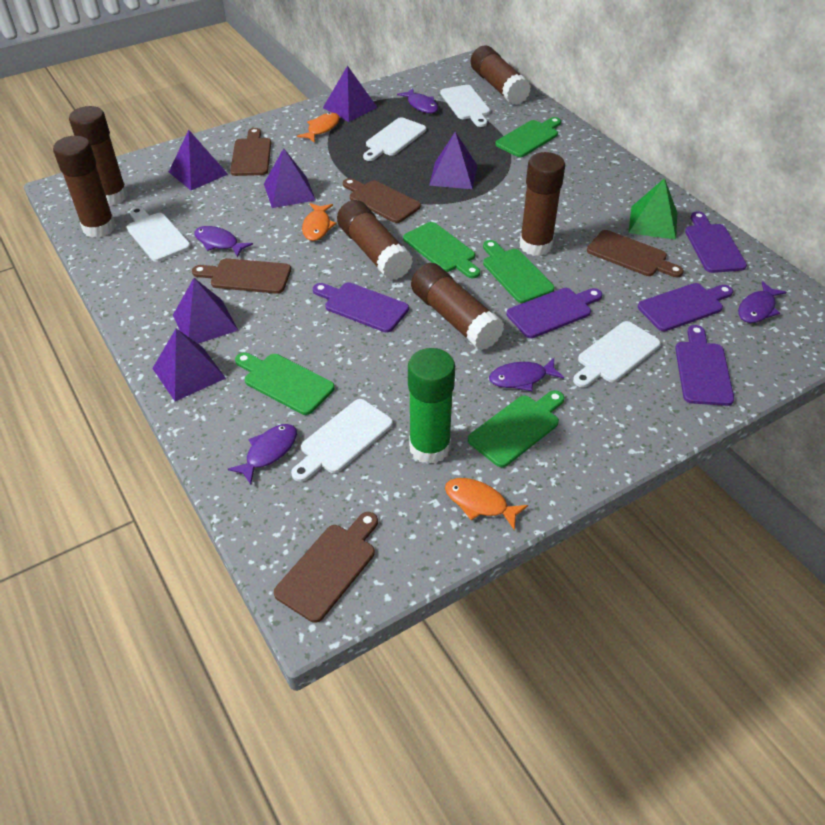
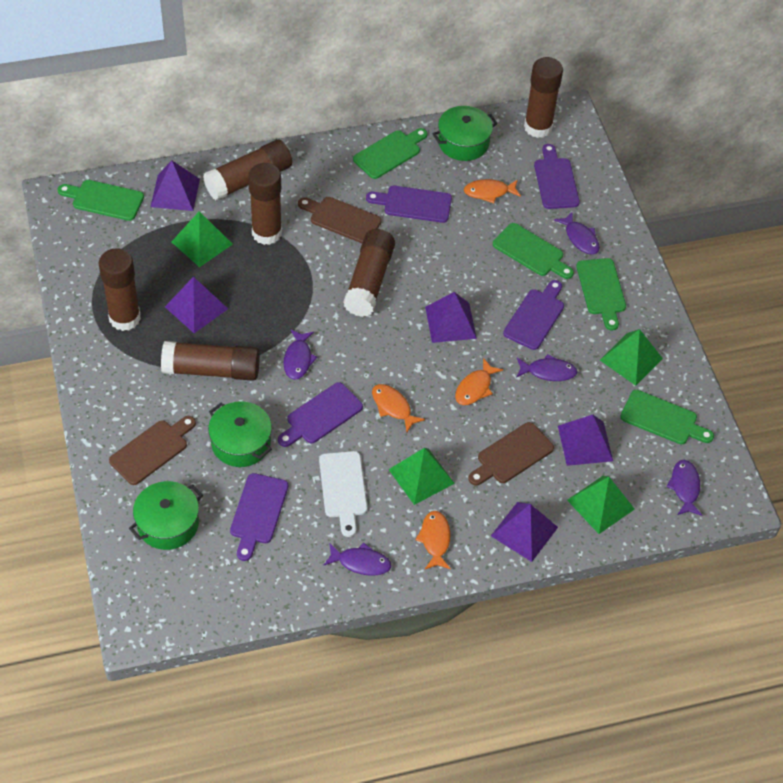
brown cutting board: [192,258,291,294] [230,128,271,176] [274,512,378,623] [343,178,421,223] [587,230,684,277] = 5 -> [109,416,196,485] [298,197,382,243] [468,422,554,486] = 3
green glue stick: [408,348,455,464] = 1 -> none = 0
green pot: none = 0 -> [129,481,203,550] [208,401,272,467] [433,106,498,161] = 3
green pyramid: [629,178,677,240] = 1 -> [172,211,233,267] [388,448,455,505] [567,476,635,534] [600,329,663,386] = 4
orange fish: [297,113,340,143] [302,203,336,241] [445,478,528,530] = 3 -> [372,384,425,432] [415,511,451,569] [455,358,503,405] [464,179,521,203] = 4
purple pyramid: [152,329,226,401] [169,130,228,190] [173,278,239,344] [264,148,316,208] [323,66,378,122] [429,132,477,189] = 6 -> [151,161,200,211] [165,277,228,333] [425,292,477,343] [491,502,558,562] [558,415,613,466] = 5
white cutting board: [127,207,191,262] [291,399,393,482] [363,117,426,161] [440,85,490,127] [573,321,661,387] = 5 -> [319,451,367,537] = 1

